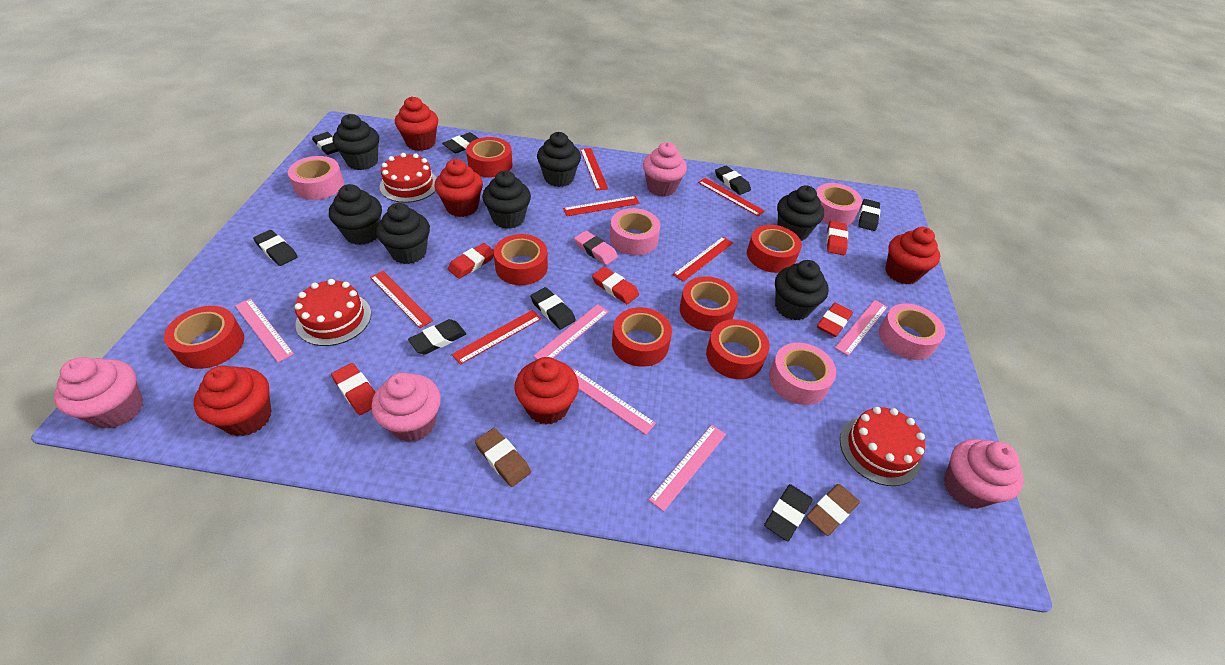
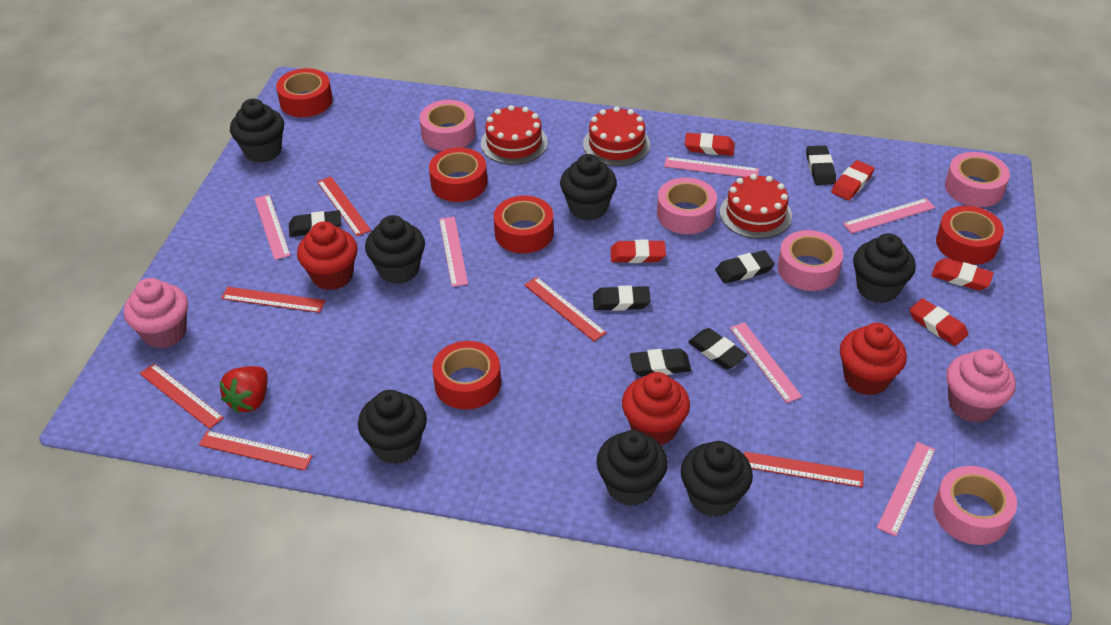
black eraser: [253,230,298,266] [312,132,338,155] [408,319,466,355] [442,132,479,153] [530,287,576,329] [715,166,751,195] [764,484,812,542] [858,199,880,231] = 8 -> [289,210,341,237] [593,286,651,311] [630,348,691,376] [688,328,748,369] [715,250,775,284] [806,145,836,185] = 6
brown eraser: [475,428,531,487] [806,484,860,536] = 2 -> none = 0
pink cupcake: [54,357,143,429] [372,373,441,442] [643,142,687,197] [944,439,1024,509] = 4 -> [124,278,188,349] [946,349,1016,423] = 2
pink eraser: [574,230,618,265] = 1 -> none = 0
pink ruler: [235,298,294,362] [533,304,609,360] [573,369,656,435] [649,425,726,512] [835,300,887,356] = 5 -> [254,194,290,260] [439,217,468,287] [664,157,759,177] [730,322,802,403] [843,198,935,234] [877,442,935,537] = 6
red cupcake: [194,366,271,436] [395,96,438,151] [434,159,483,217] [514,357,579,424] [885,227,940,284] = 5 -> [297,221,358,290] [622,372,690,445] [840,323,907,396] = 3
red strawberry: none = 0 -> [219,366,268,413] = 1
red tape: [164,306,244,369] [466,137,512,177] [494,234,548,285] [612,307,672,367] [680,276,738,331] [706,319,770,379] [747,225,802,273] = 7 -> [276,68,333,117] [429,147,487,202] [432,341,501,410] [494,196,554,253] [936,206,1004,265] = 5

